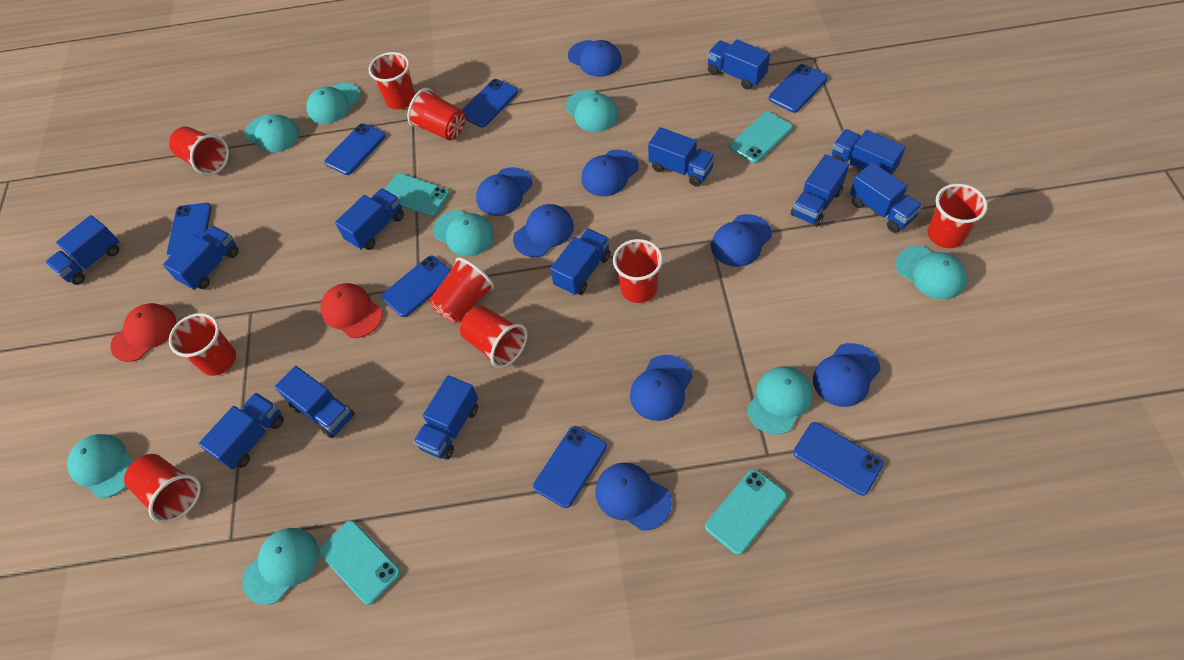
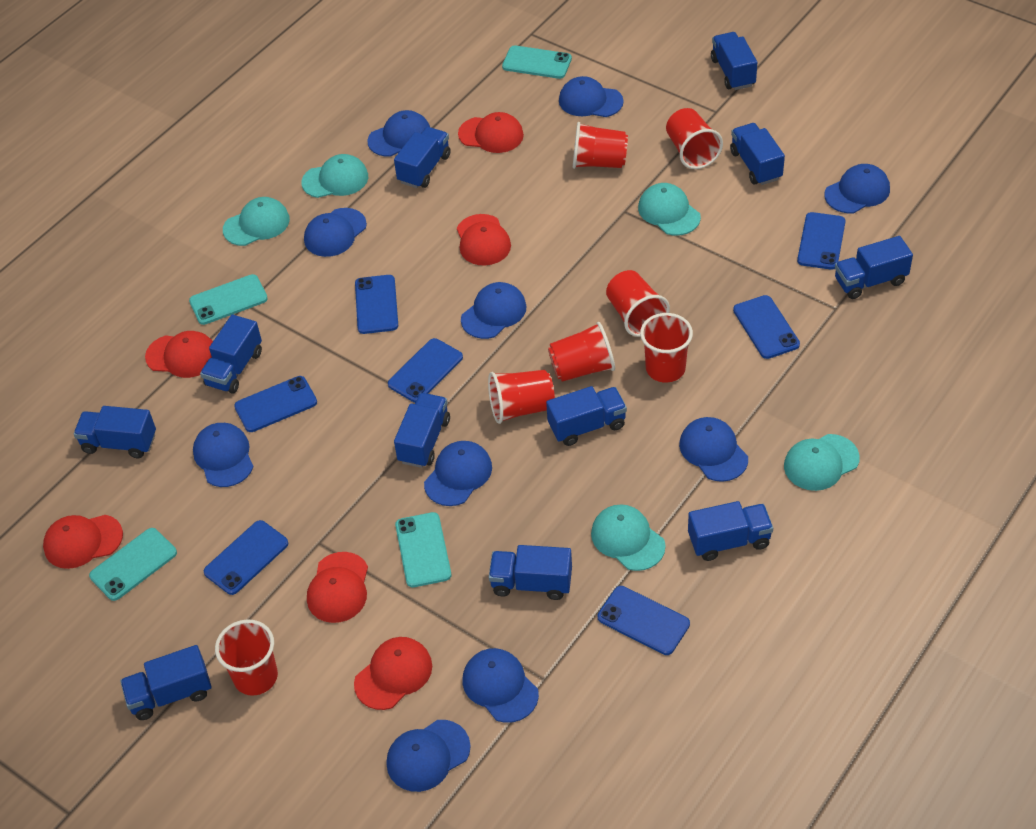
blue cap: [476,167,532,216] [513,204,574,257] [568,40,622,77] [581,150,639,196] [595,463,672,531] [630,355,693,421] [711,214,772,267] [813,343,880,407] = 8 -> [193,423,253,487] [304,208,367,257] [367,110,430,157] [386,720,471,792] [424,441,492,506] [461,282,526,339] [463,648,539,723] [559,76,624,117] [679,417,748,482] [825,164,890,213] = 10
blue truck: [45,215,119,285] [163,226,239,290] [199,393,284,470] [275,366,355,438] [335,188,404,250] [413,375,478,460] [550,229,611,295] [648,127,715,187] [707,39,770,90] [791,154,849,227] [832,129,905,175] [850,162,922,233] = 12 -> [74,406,156,458] [120,645,212,720] [200,315,262,394] [394,127,451,188] [394,393,450,468] [489,545,572,600] [546,386,627,446] [688,501,773,561] [711,32,757,90] [730,123,785,185] [835,236,913,299] = 11
red cap: [110,303,176,362] [321,283,383,338] = 2 -> [43,515,123,569] [145,331,213,378] [307,552,368,623] [354,637,432,710] [457,214,511,266] [458,112,524,153] = 6
red cup: [124,454,201,523] [169,127,229,175] [169,313,236,376] [369,52,415,109] [407,88,465,140] [430,257,494,323] [460,305,527,368] [613,239,663,303] [927,184,988,248] = 9 -> [215,620,278,696] [488,370,555,424] [548,322,615,382] [573,122,628,169] [606,270,670,337] [640,313,693,383] [666,108,723,169] = 7
turquoise cap: [67,434,134,498] [242,528,319,605] [244,115,299,153] [306,83,361,124] [433,210,494,256] [565,90,619,132] [747,366,813,435] [896,246,967,300] = 8 -> [223,197,290,246] [301,154,368,198] [591,504,665,571] [638,183,701,235] [784,434,860,491] = 5

